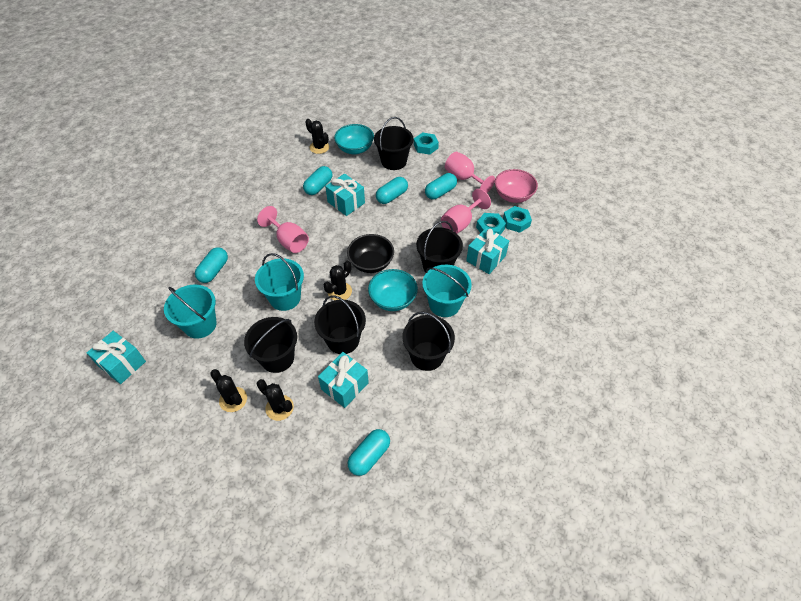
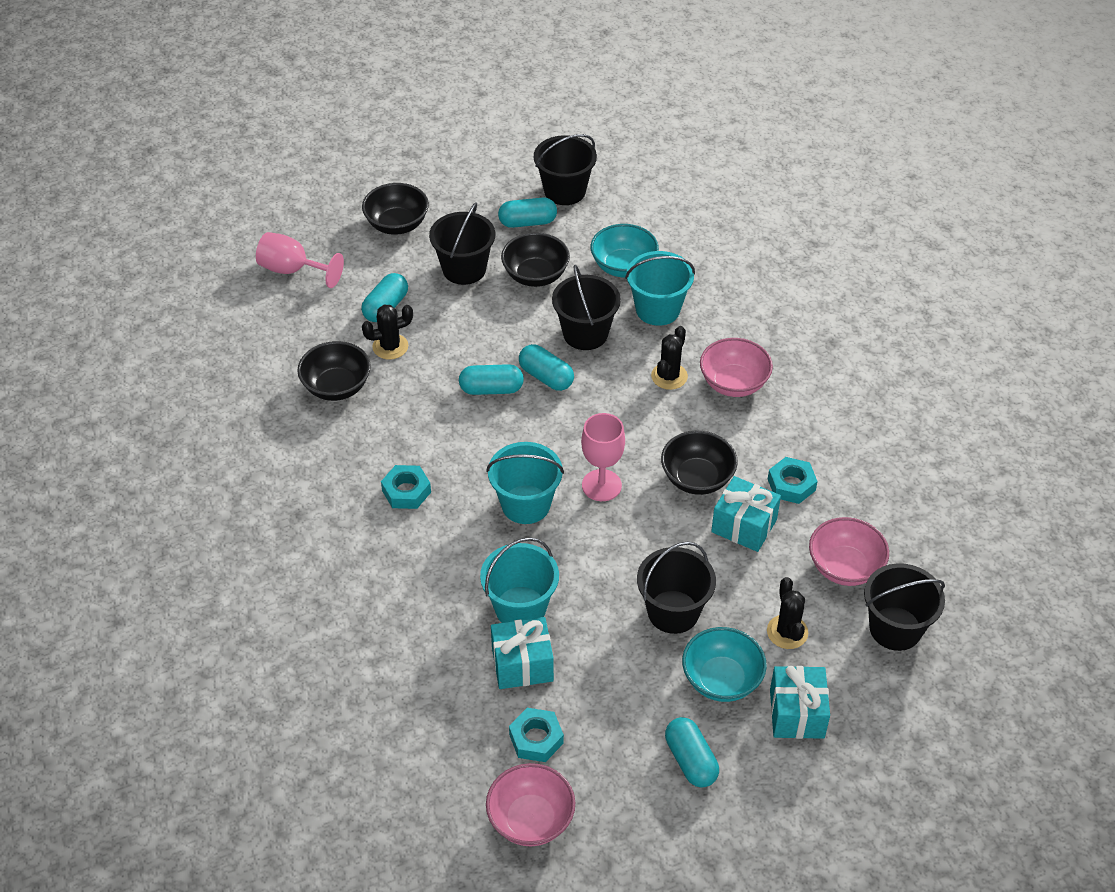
black bowl: [347,234,394,273] = 1 -> [297,341,371,401] [362,183,429,235] [501,232,570,287] [661,431,738,495] = 4
black cactus: [210,369,247,412] [257,379,294,421] [305,119,329,154] [324,261,352,300] = 4 -> [362,305,413,360] [651,326,688,390] [767,577,808,649] = 3
pink bowl: [495,169,538,203] = 1 -> [486,763,575,846] [700,338,773,397] [809,517,889,586] = 3
pink goblet: [257,206,309,253] [441,189,491,233] [445,152,495,193] = 3 -> [256,232,344,288] [581,413,625,501] = 2
turquoise gift: [87,331,146,384] [318,352,369,408] [325,173,365,216] [466,228,509,274] = 4 -> [491,617,554,689] [711,476,781,552] [770,666,830,739] = 3

